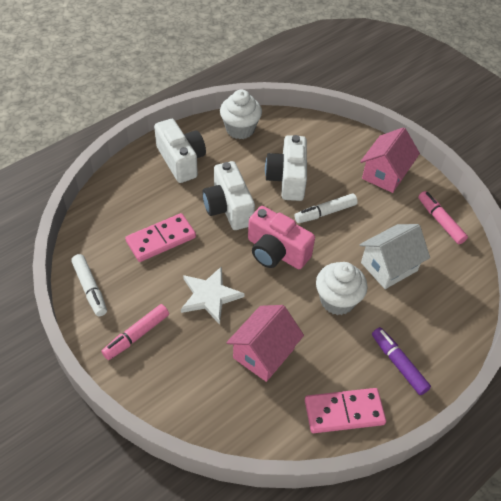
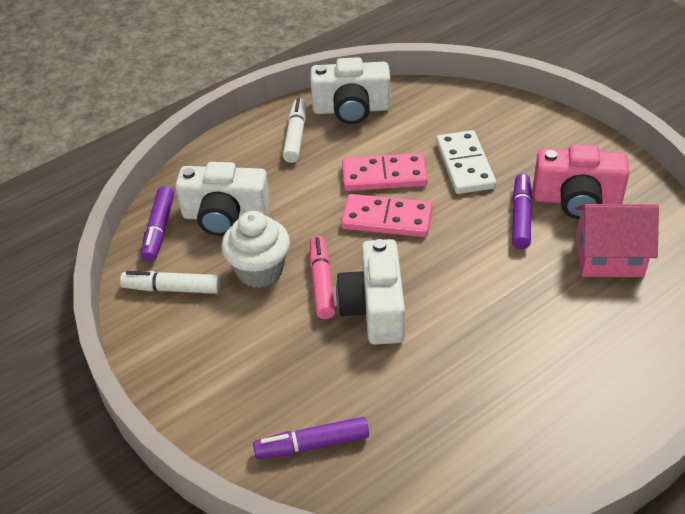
pink house: [226,305,304,382] [360,127,420,193] = 2 -> [576,204,659,277] = 1
pink marker: [102,304,169,360] [418,191,468,244] = 2 -> [310,236,335,319] = 1
purple marker: [372,327,431,395] = 1 -> [141,186,174,262] [253,417,369,459] [512,174,532,249] = 3
white cupcake: [220,90,262,139] [316,262,367,315] = 2 -> [221,211,290,288] = 1
white domino: none = 0 -> [436,130,496,194] = 1
white house: [359,224,430,289] = 1 -> none = 0
white star: [181,266,245,325] = 1 -> none = 0

